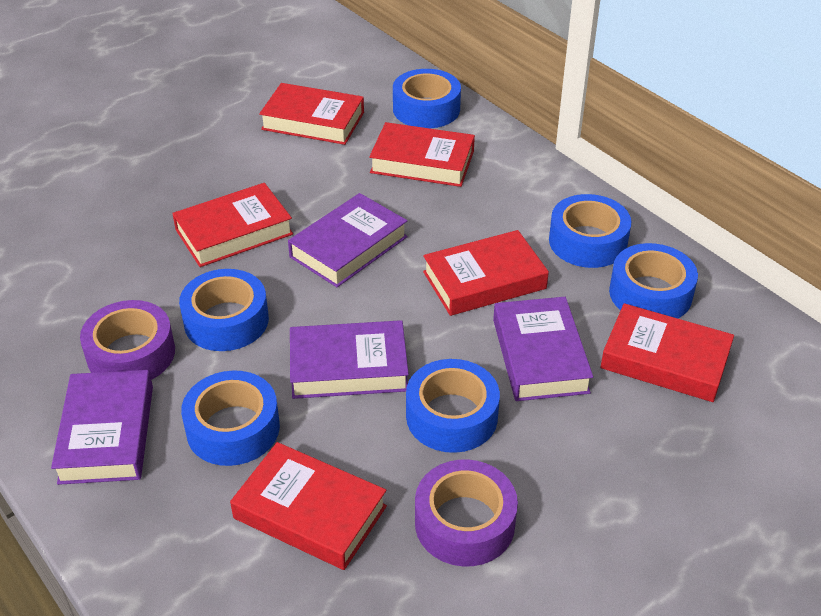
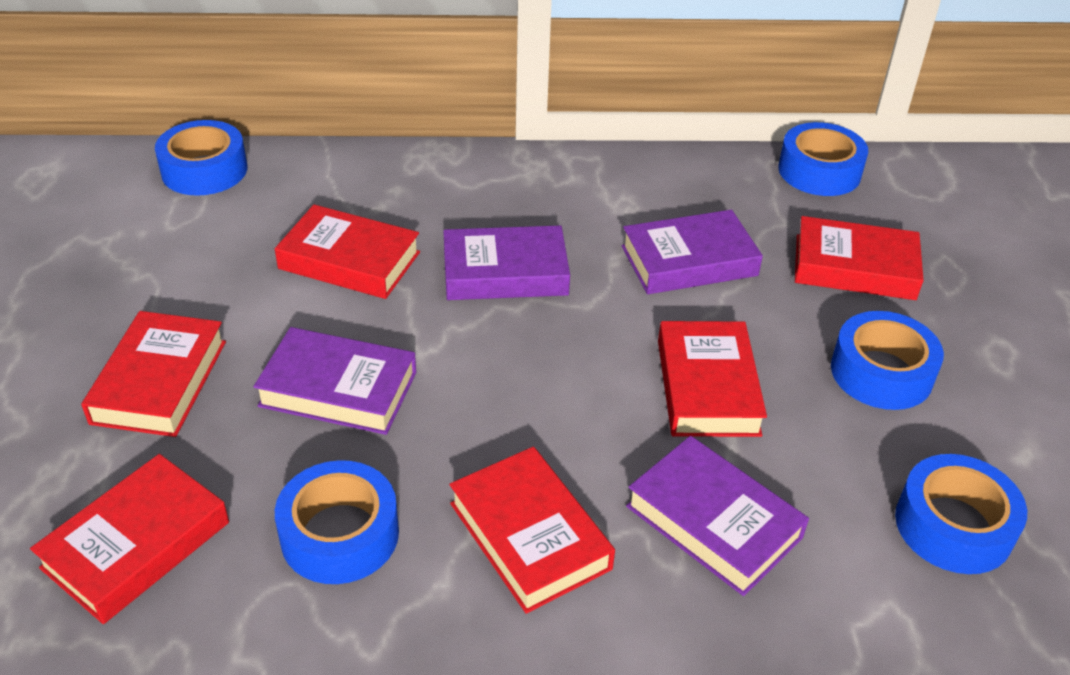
blue tape: [179,269,269,351] [181,371,280,466] [393,69,461,128] [406,359,500,453] [549,194,631,268] [609,243,698,318] = 6 -> [155,120,248,196] [275,460,399,584] [778,122,868,196] [831,311,944,410] [895,454,1027,574] = 5
purple tape: [80,300,175,380] [415,460,518,566] = 2 -> none = 0

